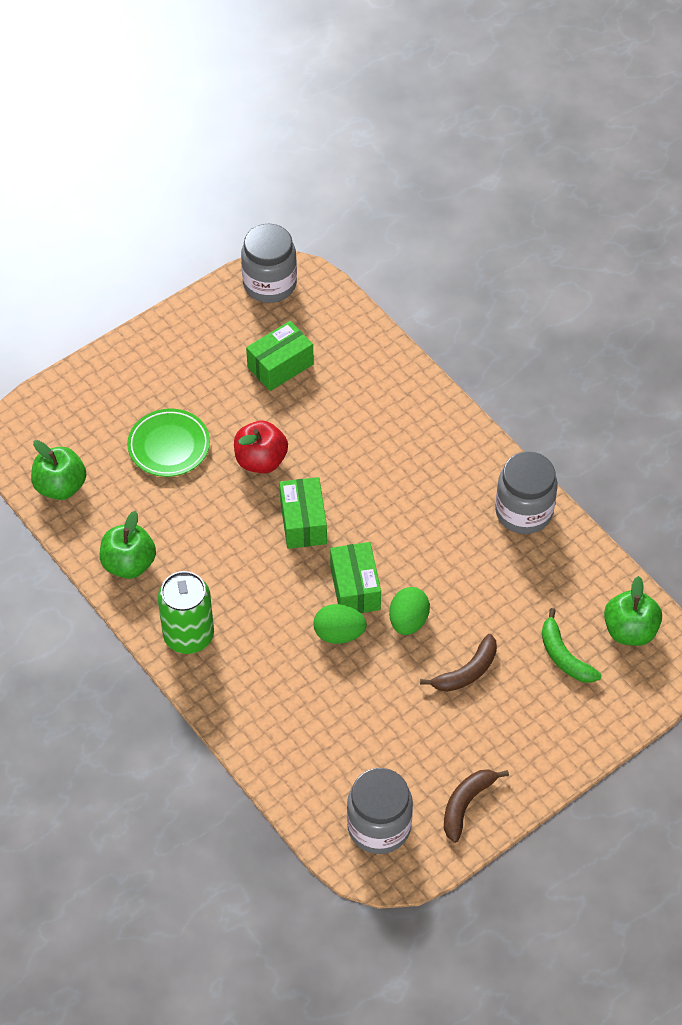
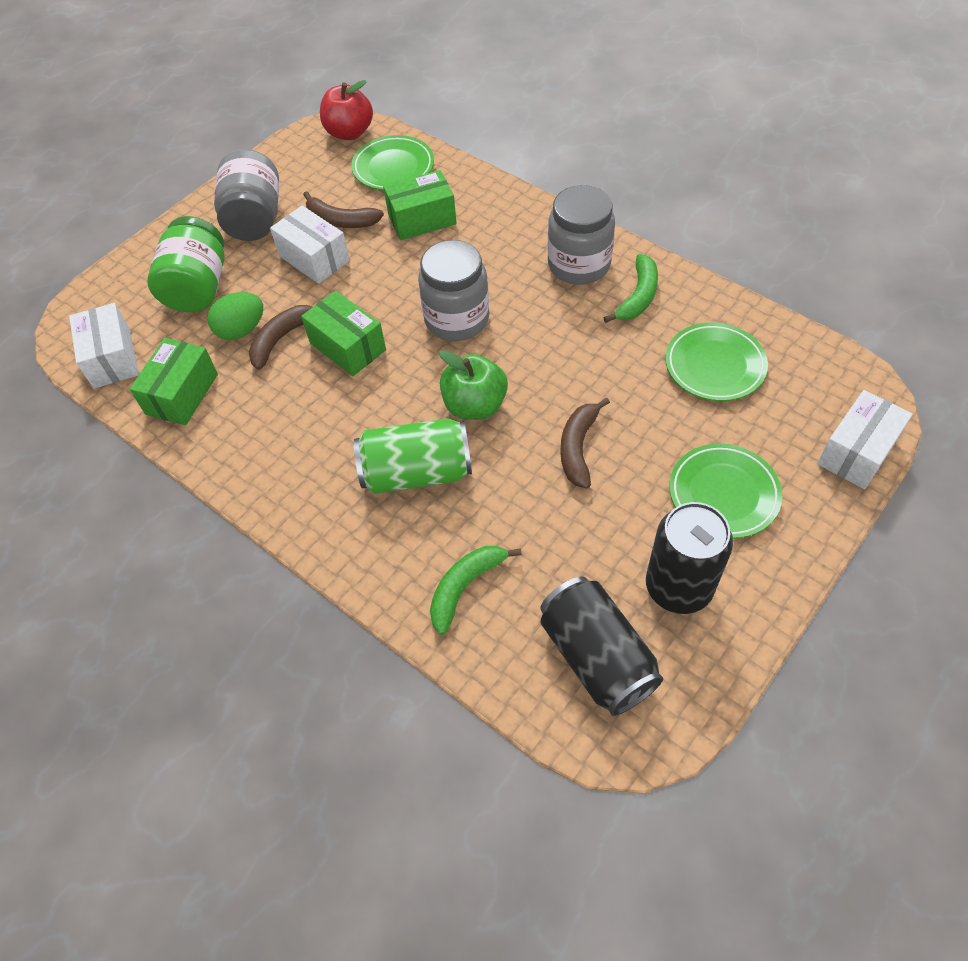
black can: none = 0 -> [540,577,663,716] [646,502,733,614] = 2
brown banana: [420,634,497,692] [444,769,509,843] = 2 -> [249,305,313,370] [303,191,384,228] [560,398,610,489] = 3
green apple: [31,440,86,500] [100,511,156,579] [604,576,662,646] = 3 -> [439,350,508,420] = 1
green banana: [542,608,602,683] = 1 -> [430,546,522,635] [604,254,658,323] = 2
green egg: [314,604,367,644] [389,587,430,635] = 2 -> [207,292,263,340] = 1
green jar: none = 0 -> [147,216,225,312] = 1
green plate: [127,409,210,477] = 1 -> [351,135,434,190] [665,322,768,401] [669,443,782,539] = 3
white box: none = 0 -> [69,303,139,389] [270,206,350,284] [817,390,913,489] = 3

